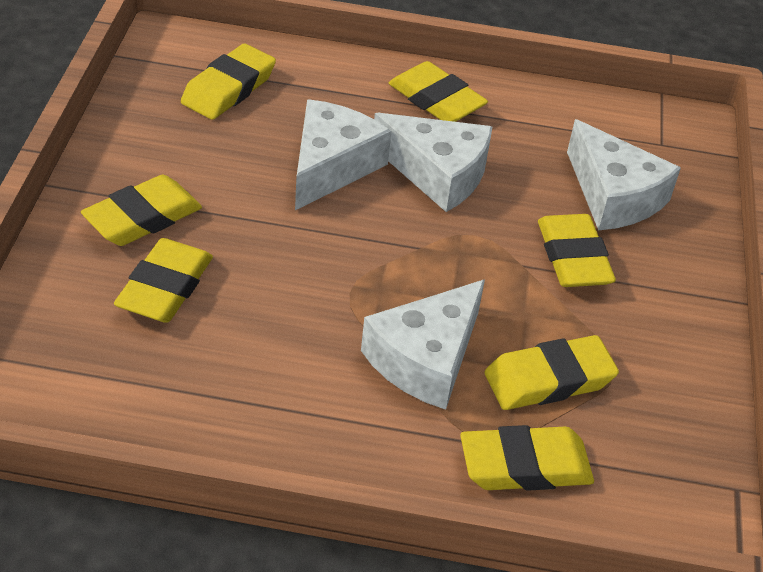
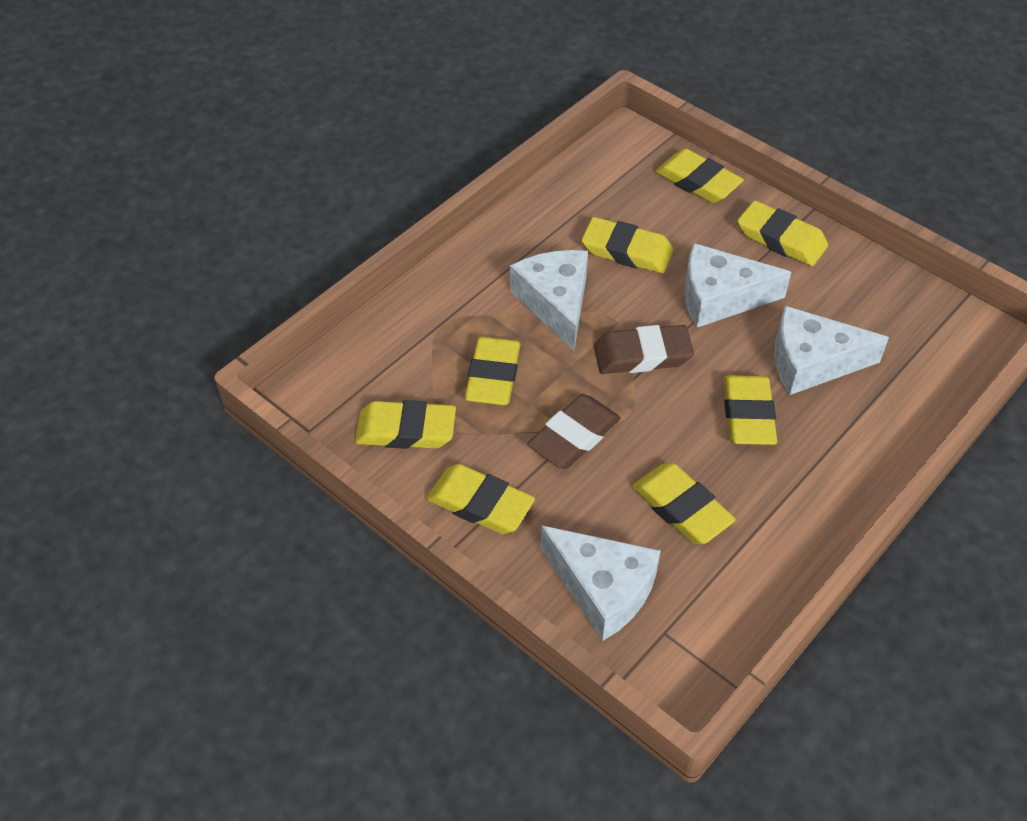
brown eraser: none = 0 -> [527,394,621,469] [594,325,694,374] = 2
yellow eraser: [81,175,202,246] [114,238,213,323] [181,44,276,120] [389,61,488,122] [460,425,594,491] [485,335,619,410] [538,214,616,287] = 7 -> [355,400,456,449] [426,464,535,534] [465,337,521,405] [581,217,674,274] [632,463,736,544] [655,149,744,203] [724,375,777,445] [738,201,828,266] = 8

